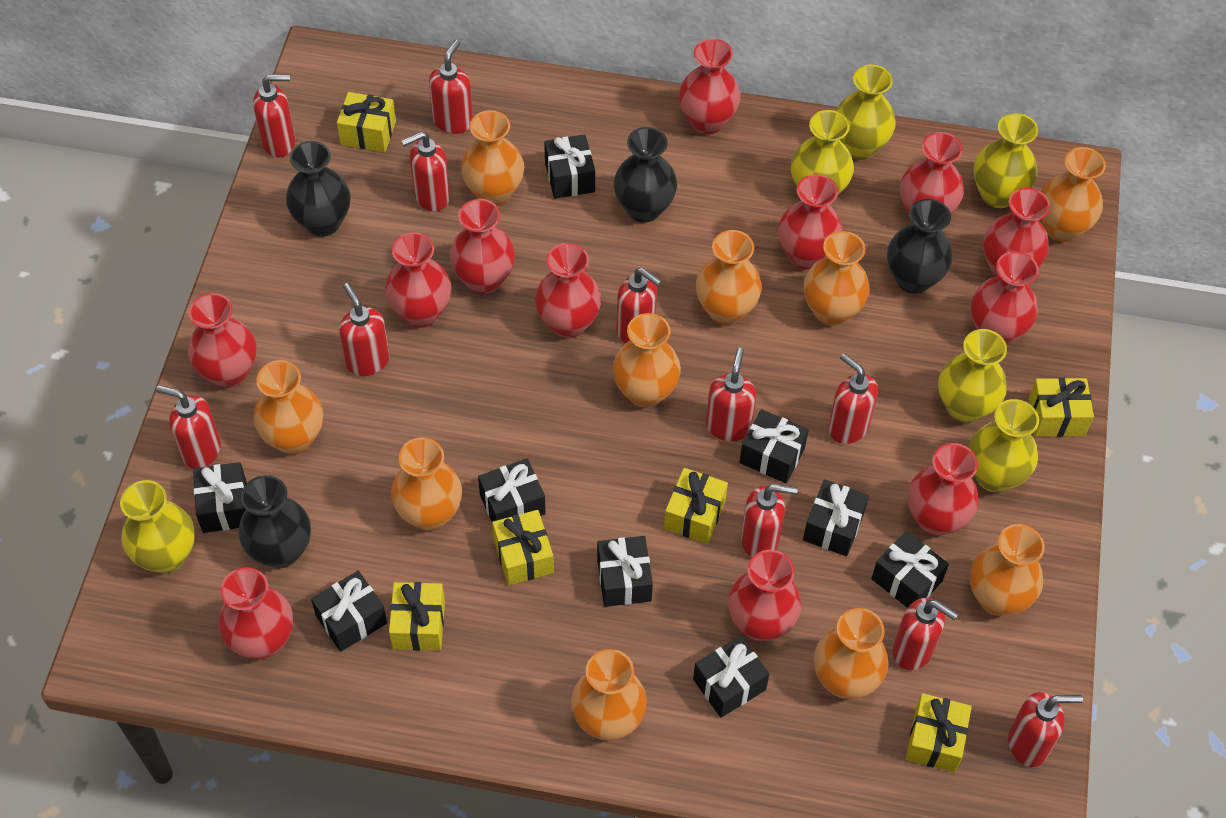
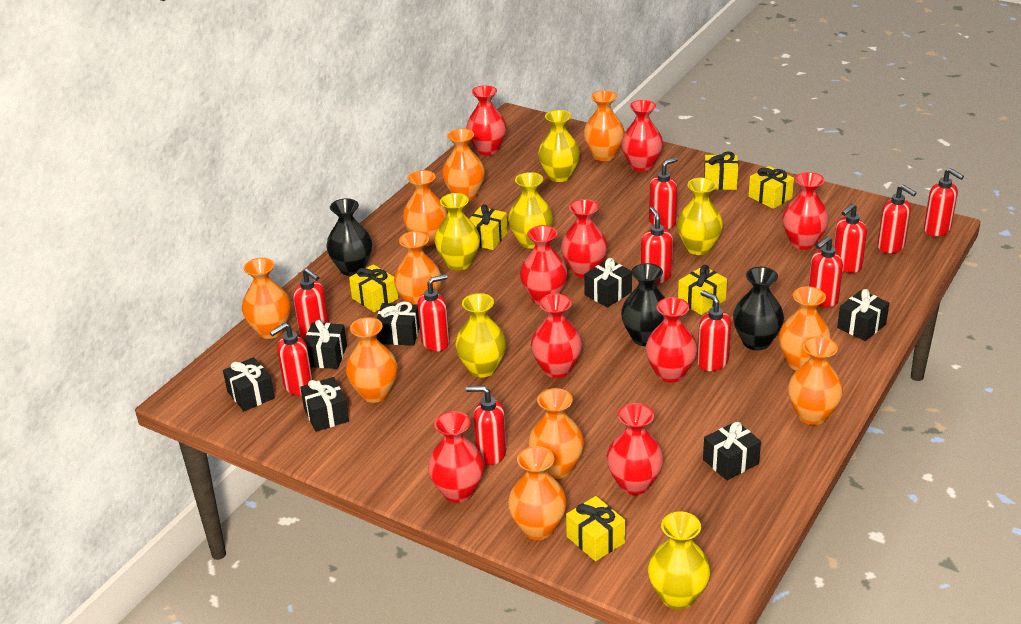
black gift: [193,462,247,533] [311,571,387,652] [478,458,546,522] [544,134,595,199] [597,536,653,607] [693,636,769,718] [739,409,809,483] [803,479,869,556] [871,531,949,608] = 9 -> [223,357,275,412] [300,377,349,432] [304,320,347,369] [377,301,420,346] [584,258,632,308] [703,421,761,480] [837,289,889,341] = 7
black vase: [238,475,311,568] [286,141,350,237] [614,127,677,222] [887,199,953,294] = 4 -> [326,198,372,276] [621,263,665,346] [733,267,784,350] = 3
red vase: [188,293,257,388] [218,567,293,659] [385,232,451,328] [450,199,515,294] [535,243,601,338] [679,39,741,134] [728,550,801,641] [778,174,843,270] [900,132,964,217] [908,443,979,536] [971,251,1039,344] [983,188,1050,277] = 12 -> [428,411,484,503] [466,85,507,155] [520,225,567,305] [531,294,582,378] [561,199,608,278] [607,403,664,495] [621,100,663,172] [645,297,697,383] [782,172,829,250] = 9

